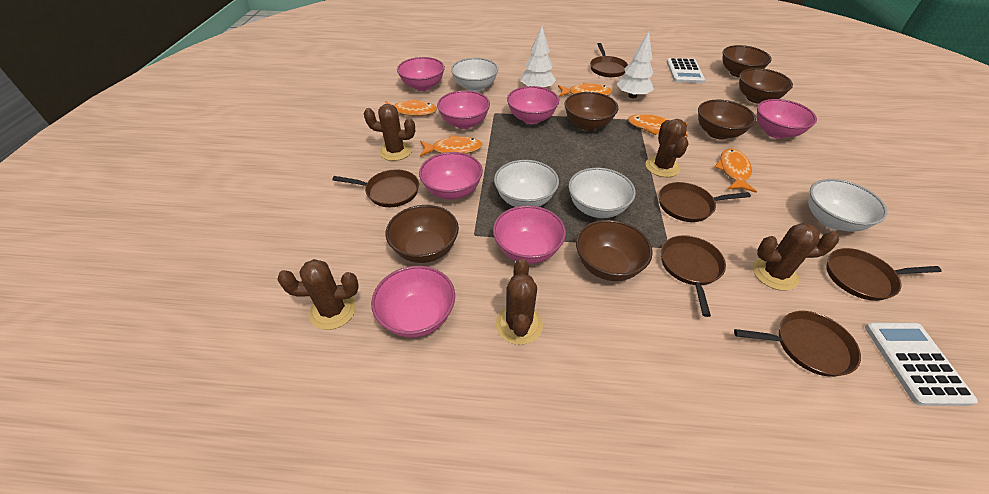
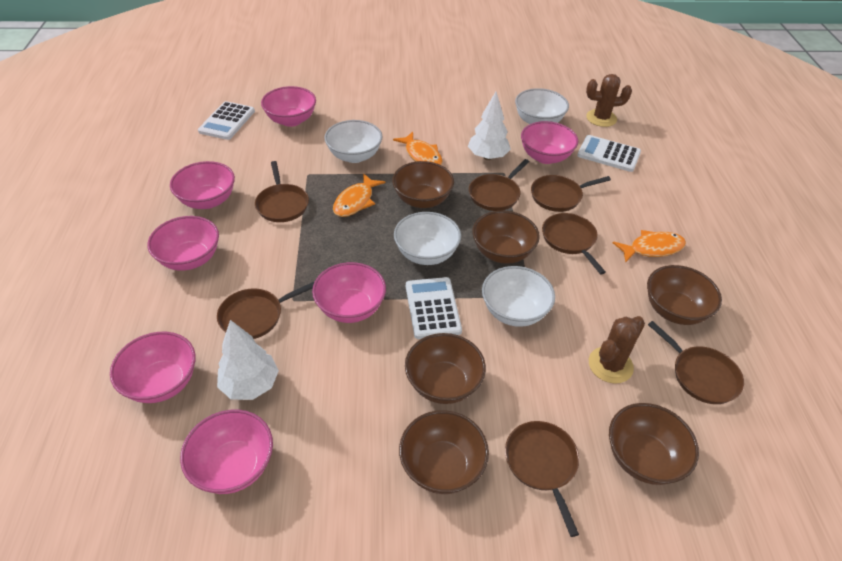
brown cactus: [277,259,359,330] [364,104,415,161] [496,259,543,345] [646,119,688,177] [753,223,839,291] = 5 -> [586,74,632,127] [589,316,645,384] = 2
brown pan: [333,169,419,207] [590,43,628,77] [659,182,751,222] [661,235,726,317] [734,311,861,377] [826,248,942,301] = 6 -> [217,282,314,339] [255,161,309,222] [469,159,529,211] [505,421,579,537] [531,175,611,212] [542,213,606,275] [648,321,744,404] = 7
orange fish: [385,99,437,116] [420,135,482,157] [558,82,612,97] [628,114,688,137] [715,149,757,193] = 5 -> [333,173,385,217] [393,132,443,165] [613,230,686,263] = 3
white calculator: [667,58,705,83] [865,323,978,406] = 2 -> [198,101,255,140] [406,277,462,339] [577,135,641,172] = 3

